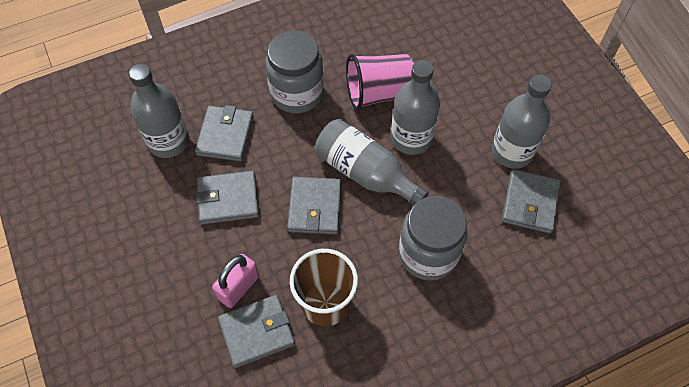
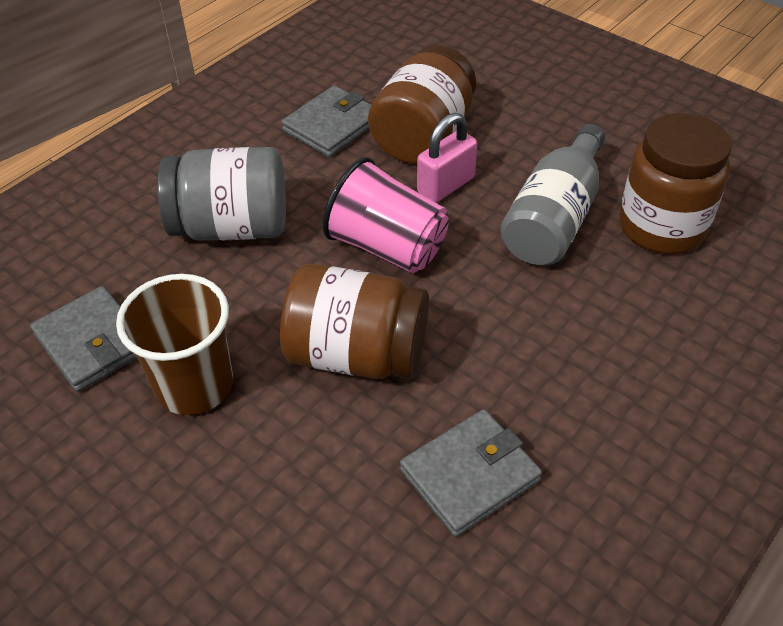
brown jar: none = 0 -> [280,264,429,379] [368,45,476,164] [619,113,732,254] = 3
grey bottle: [129,64,189,158] [315,119,429,206] [391,60,440,155] [492,75,552,169] = 4 -> [500,124,605,266] = 1
grey jar: [265,30,324,114] [399,196,468,281] = 2 -> [158,147,286,241] = 1
grey wallet: [195,105,254,162] [196,171,259,224] [218,295,295,368] [287,177,341,234] [502,169,561,234] = 5 -> [30,286,137,392] [281,86,371,157] [400,409,542,537] = 3

